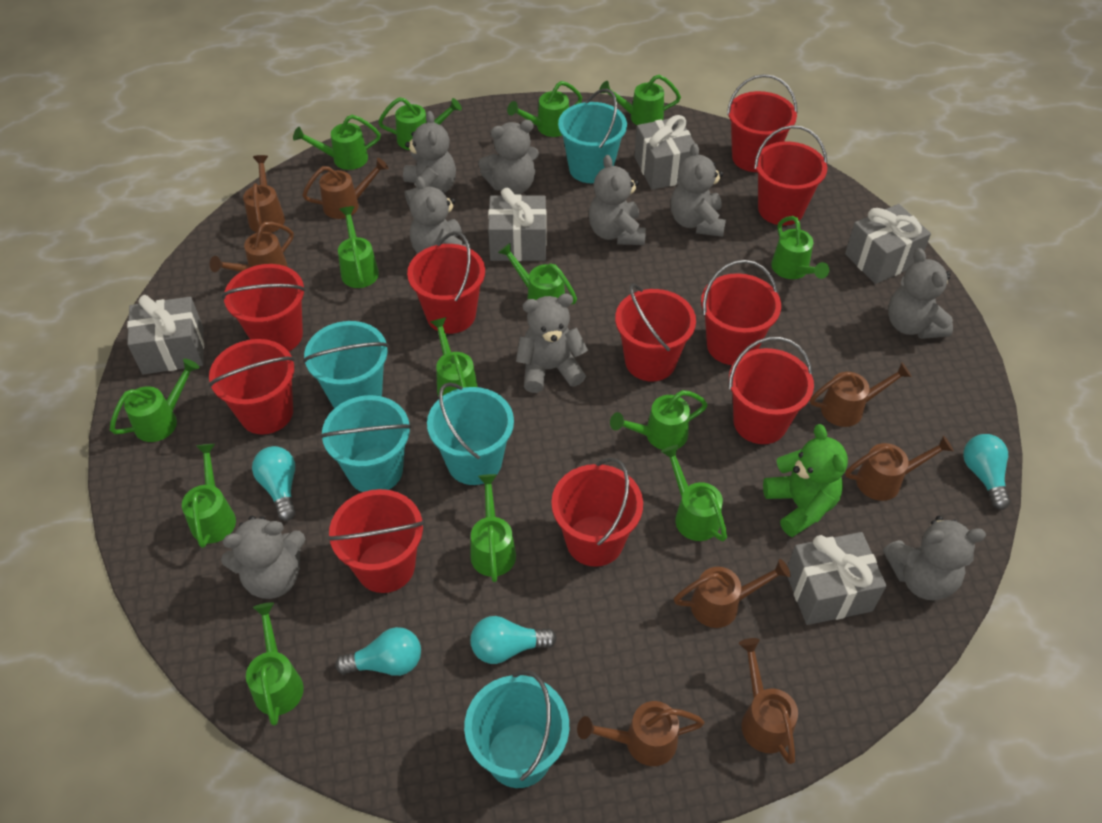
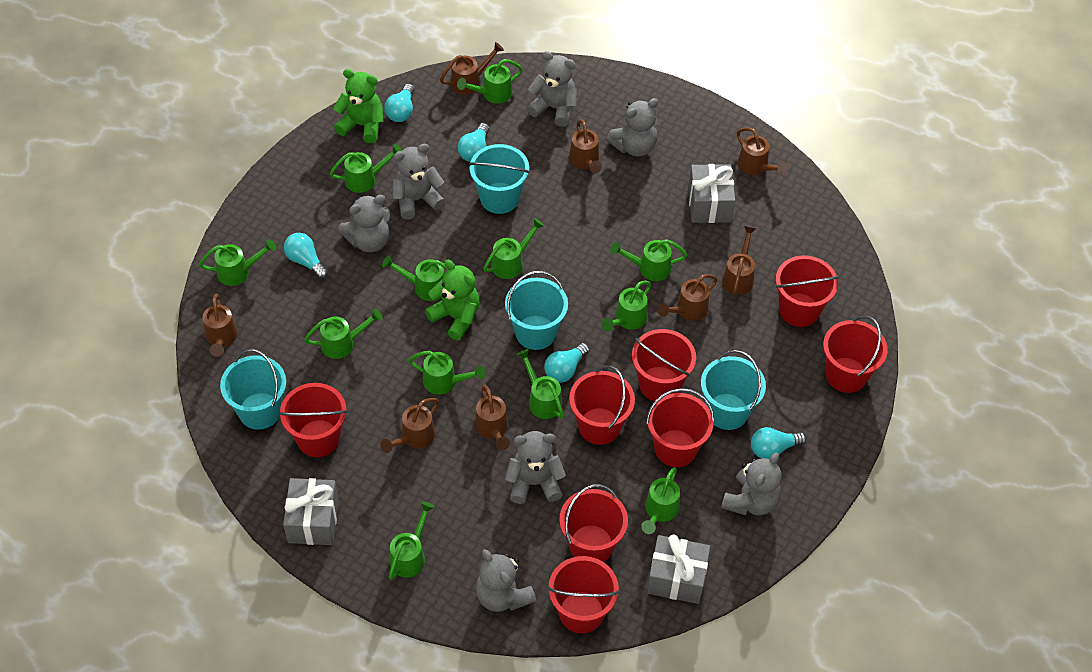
green teddy bear: [763,424,848,537] = 1 -> [333,69,383,143] [425,260,480,341] = 2
green watering can: [110,359,200,442] [182,444,236,548] [246,602,304,726] [293,115,381,170] [338,206,379,288] [378,97,462,150] [430,317,478,397] [470,474,516,582] [498,243,577,305] [507,81,582,137] [599,74,681,125] [610,390,708,450] [661,445,727,541] [771,216,829,279] = 14 -> [199,239,276,286] [304,309,383,359] [330,144,402,193] [382,256,448,301] [389,501,435,580] [408,351,486,395] [457,59,523,103] [483,218,545,279] [516,349,564,419] [601,281,651,331] [610,239,687,281] [641,467,680,534] = 12
grey gift: [127,295,204,375] [488,188,547,261] [634,115,695,190] [788,532,886,625] [845,204,931,284] = 5 -> [283,478,339,545] [647,534,710,604] [688,164,735,223] = 3
grey teddy bear: [221,516,305,599] [403,111,456,207] [410,176,470,254] [478,120,539,195] [516,294,588,393] [588,155,646,245] [671,143,726,237] [883,516,986,600] [888,248,953,339] = 9 -> [338,195,390,252] [393,144,445,220] [476,549,536,612] [505,431,566,504] [527,51,577,127] [606,98,658,157] [721,452,782,515] = 7
red bucket: [209,339,295,435] [221,264,306,351] [328,489,425,593] [407,231,485,334] [551,457,643,567] [615,284,696,381] [701,260,781,365] [727,74,798,172] [729,337,814,444] [754,125,827,225] = 10 -> [279,383,348,457] [547,556,620,633] [559,484,628,562] [569,365,635,445] [632,329,696,401] [646,388,714,467] [775,255,840,327] [823,316,888,393] = 8
turquoise bucket: [303,321,389,408] [320,395,412,492] [427,382,514,485] [464,670,569,788] [558,89,627,183] = 5 -> [220,349,286,430] [469,144,530,214] [505,271,568,350] [701,350,766,430] = 4
turquoise light bulb: [252,446,296,521] [335,627,421,676] [470,616,557,664] [963,434,1010,510] = 4 -> [284,233,328,279] [384,84,415,122] [458,123,490,162] [544,343,590,383] [751,427,806,459] = 5

